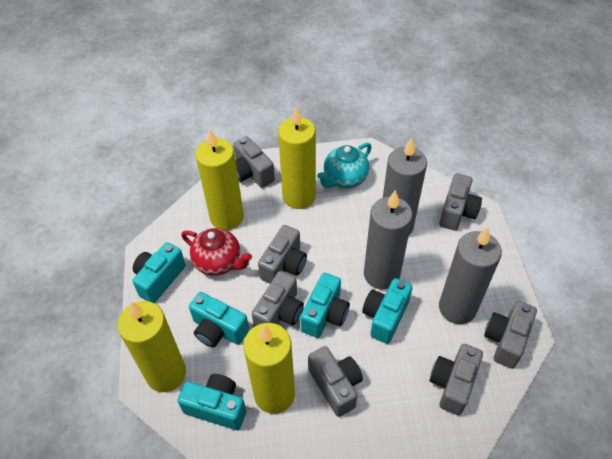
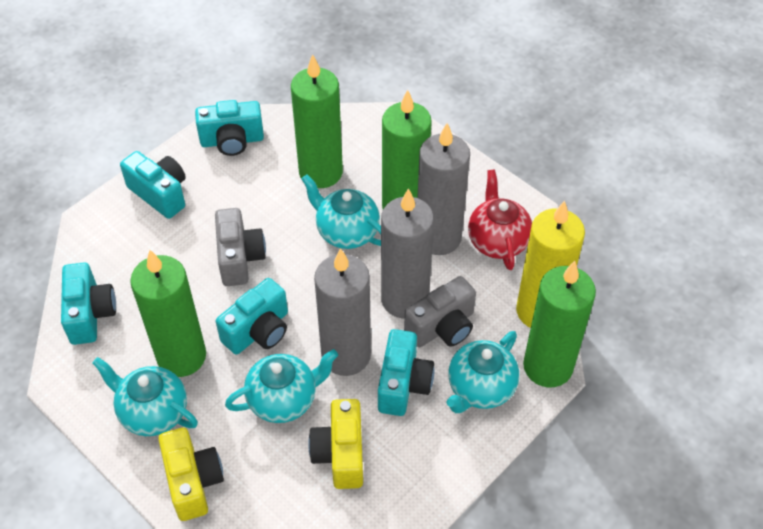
green candle: none = 0 -> [130,250,206,377] [291,54,343,188] [382,90,432,209] [523,261,596,388] = 4
grey camera: [233,136,275,188] [252,271,304,327] [258,225,307,283] [308,346,363,417] [430,344,483,416] [439,173,482,231] [484,301,537,369] = 7 -> [215,208,266,286] [404,276,476,347] = 2
turquoise teapot: [317,143,372,188] = 1 -> [93,357,198,436] [225,349,338,423] [302,174,381,249] [447,331,519,413] = 4
yellow camera: none = 0 -> [158,427,224,521] [308,399,363,489] = 2
yellow candle: [117,301,186,392] [195,129,244,230] [243,323,295,414] [278,107,316,209] = 4 -> [516,201,585,328] = 1

